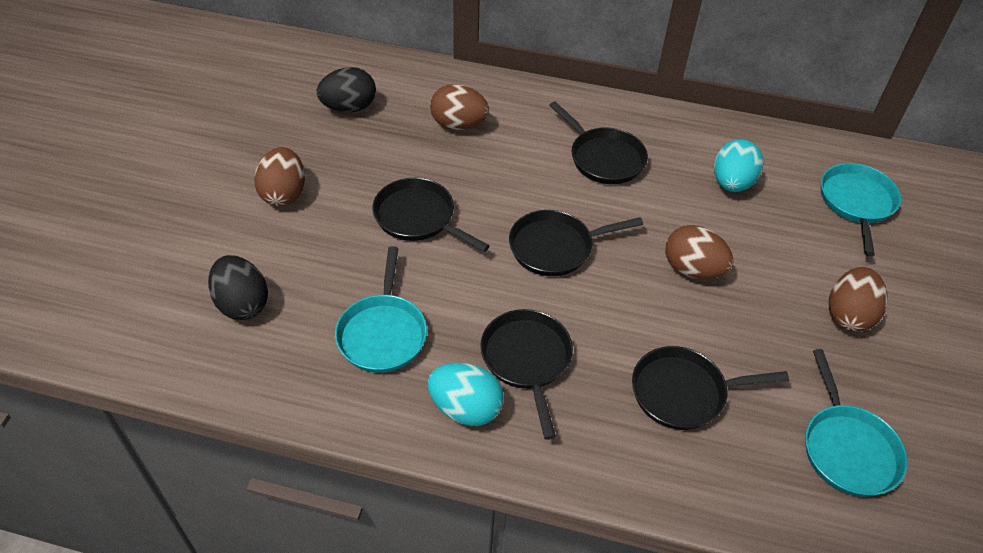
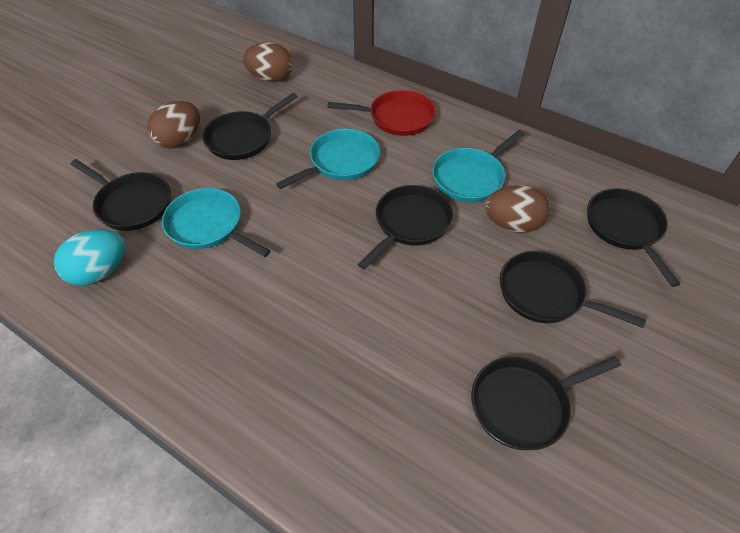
black egg: [208,255,268,320] [317,67,376,113] = 2 -> none = 0
black pan: [372,178,490,252] [480,309,573,440] [509,210,643,276] [549,101,648,184] [632,346,789,430] = 5 -> [71,159,171,231] [203,93,298,160] [357,185,453,270] [471,356,621,450] [500,251,646,328] [587,188,680,287] = 6
brown egg: [254,147,305,206] [430,84,489,130] [665,225,733,279] [829,267,887,332] = 4 -> [147,101,200,149] [243,42,293,82] [485,185,550,233] = 3
red pan: none = 0 -> [327,90,436,136] = 1
turquoise egg: [428,363,504,426] [714,139,763,192] = 2 -> [54,229,125,286] = 1

